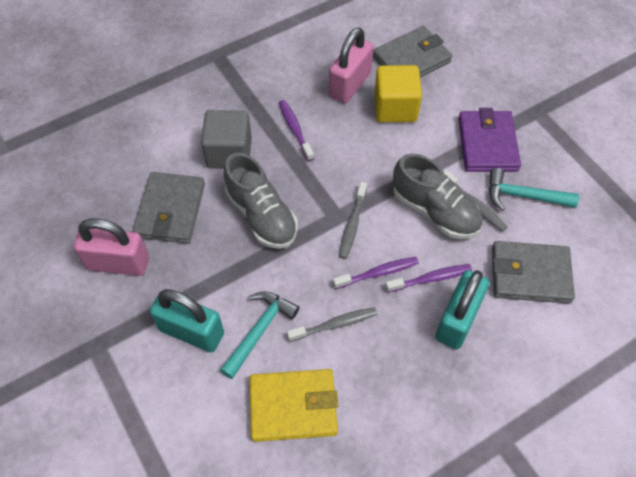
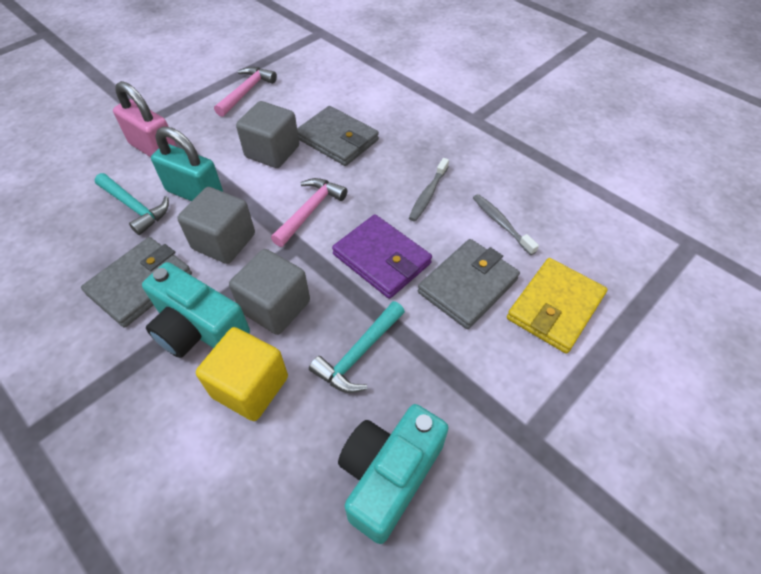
grey cube: [201,110,252,169] = 1 -> [177,187,255,264] [229,249,310,335] [236,101,299,168] = 3
grey shoe: [224,153,298,249] [393,154,482,239] = 2 -> none = 0
grey toothbrush: [287,307,377,342] [339,182,367,259] [444,170,507,232] = 3 -> [409,158,449,221] [473,194,539,255] = 2
pink hammer: none = 0 -> [214,67,277,117] [271,178,347,247] = 2
pink padlock: [74,219,149,276] [329,28,374,104] = 2 -> [113,81,177,157] = 1
purple toothbrush: [279,100,314,161] [333,257,419,289] [385,264,472,293] = 3 -> none = 0
turquoise camera: none = 0 -> [142,262,250,358] [338,404,449,544] = 2
turquoise padlock: [150,289,224,352] [435,270,489,349] = 2 -> [151,126,223,201] = 1

